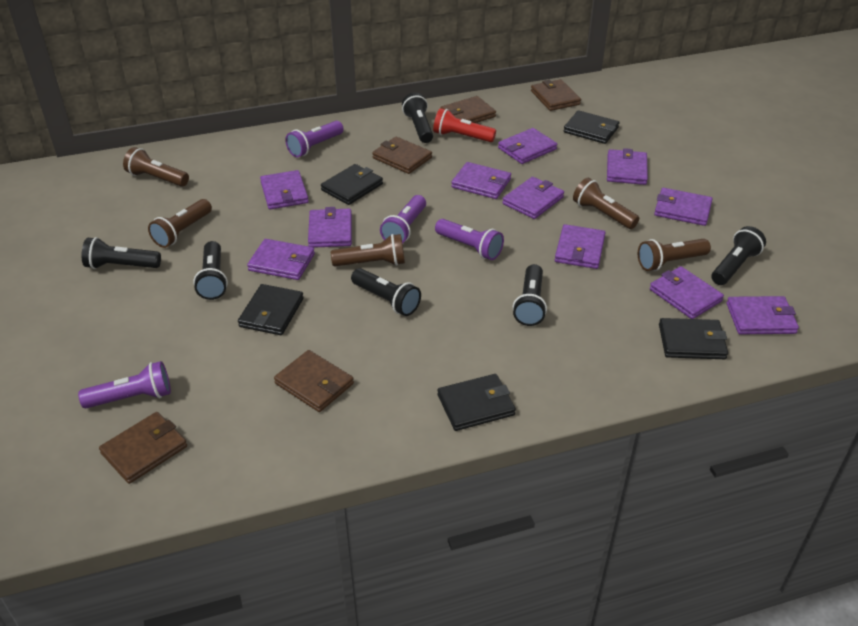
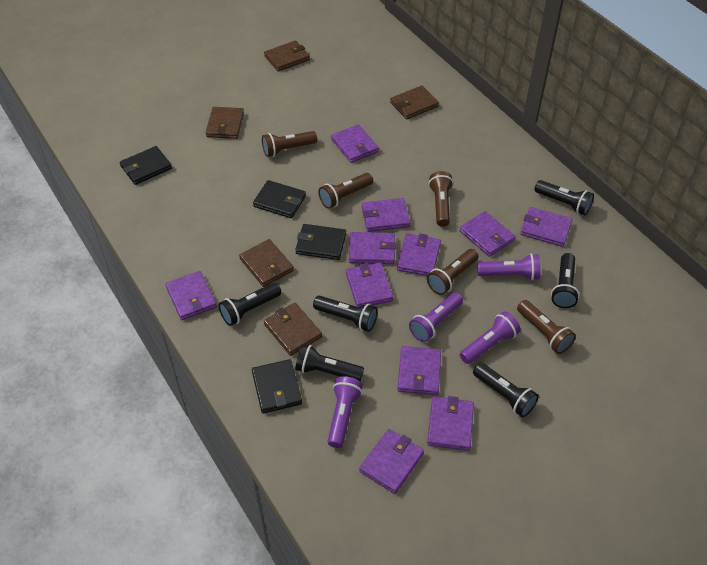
black wallet: [238,284,304,335] [321,164,383,205] [438,374,516,431] [564,110,619,144] [659,318,728,359] = 5 -> [120,146,172,185] [252,359,302,413] [253,180,306,218] [295,224,346,260] = 4
red flashlight: [433,108,496,142] = 1 -> none = 0

